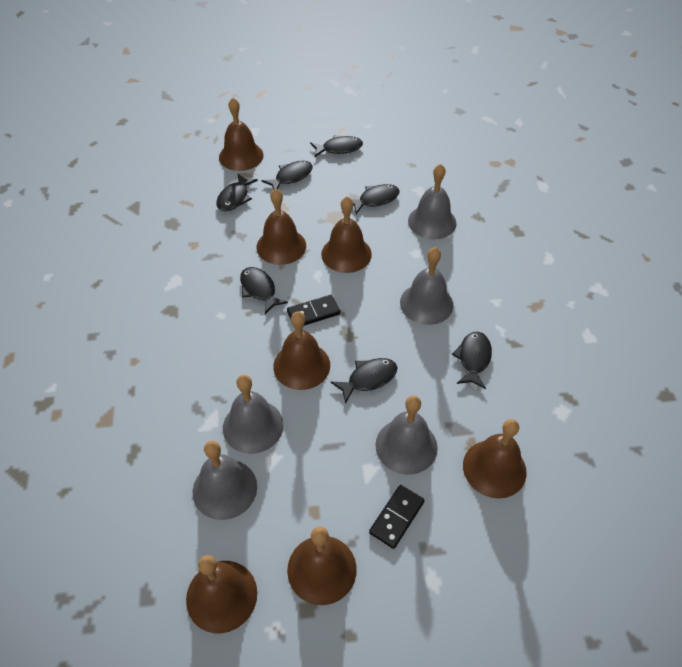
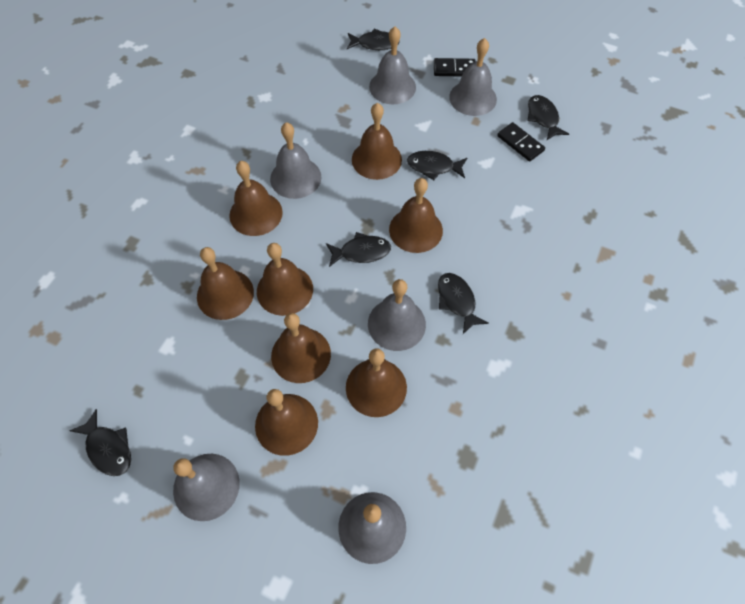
black fish: [216,174,258,211] [240,267,288,314] [262,161,313,189] [310,135,363,157] [331,358,397,404] [352,184,400,214] [452,332,492,389] = 7 -> [70,409,131,476] [326,232,391,267] [347,29,400,50] [407,151,467,180] [438,273,489,334] [528,95,569,140] = 6
brown bell: [186,555,257,633] [219,98,263,171] [256,188,306,265] [273,311,330,390] [287,526,357,605] [321,196,372,273] [463,419,527,498] = 7 -> [197,247,254,320] [229,161,283,236] [255,389,318,456] [257,243,313,316] [271,313,331,383] [346,349,407,417] [352,103,402,180] [389,178,443,253] = 8
grey bell: [193,441,257,520] [223,375,284,454] [375,395,438,475] [400,247,453,325] [408,164,457,239] = 5 -> [173,454,240,521] [270,122,321,199] [338,492,406,564] [368,279,426,351] [369,27,416,104] [449,38,497,116] = 6

